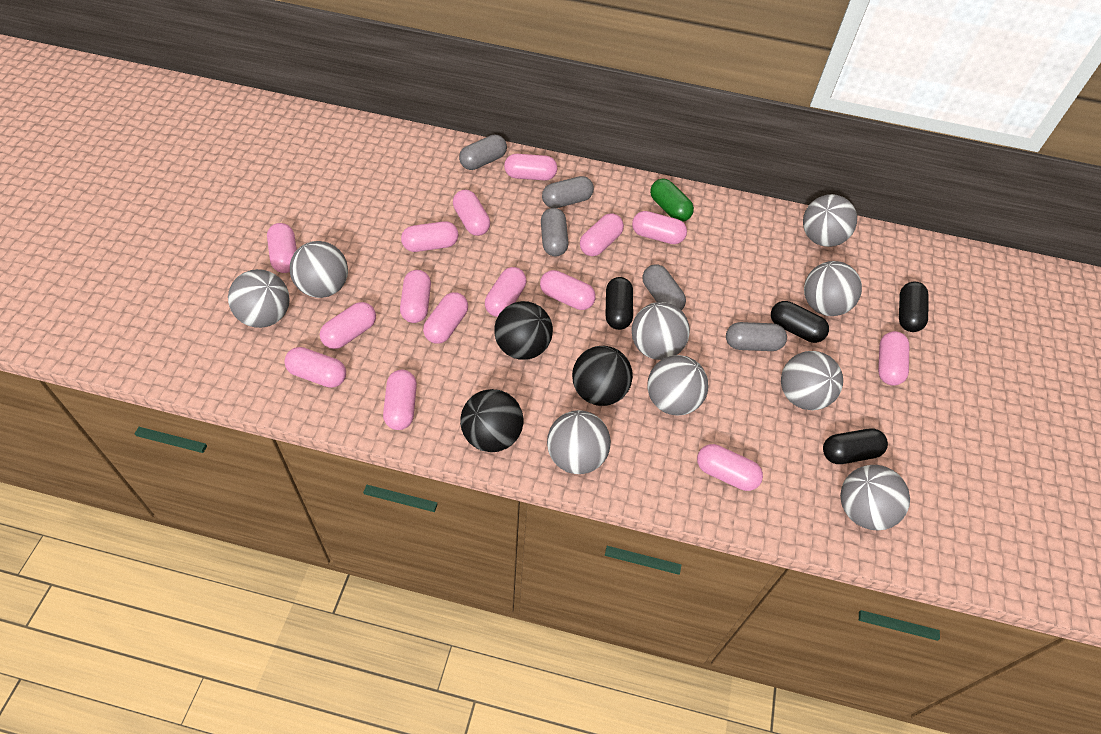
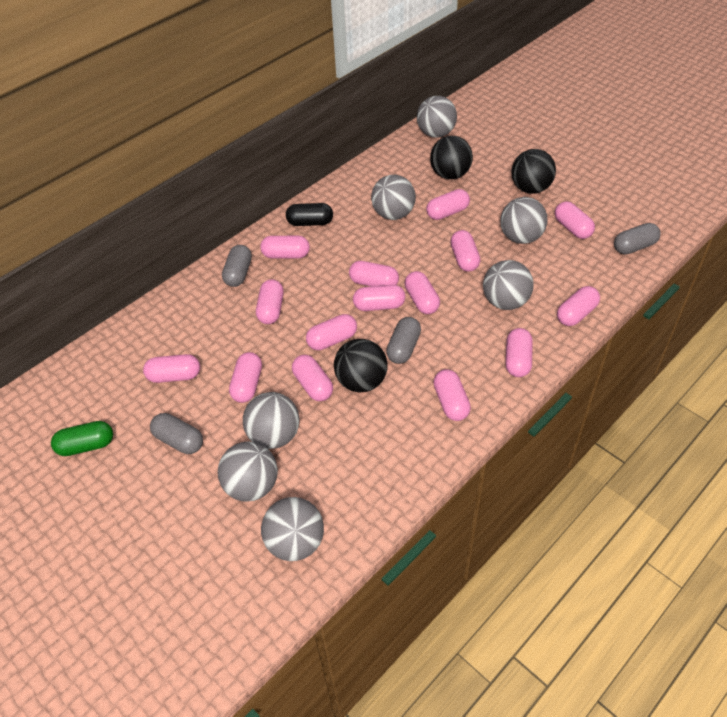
black capsule: [606,277,633,330] [771,301,829,343] [823,428,888,464] [899,281,929,332] = 4 -> [286,203,333,226] = 1
grey ball: [228,269,290,328] [290,241,348,298] [547,410,611,474] [631,302,690,360] [647,355,709,416] [781,351,843,410] [803,194,857,247] [804,261,862,316] [840,465,910,530] = 9 -> [218,441,278,502] [243,392,300,449] [261,497,324,561] [371,175,416,220] [417,96,457,138] [483,260,534,310] [500,197,548,244] = 7
grey capsule: [459,134,507,170] [541,208,569,256] [542,176,594,208] [643,264,686,310] [726,322,787,351] = 5 -> [150,413,203,454] [222,245,252,287] [386,317,421,364] [614,223,661,254] = 4

